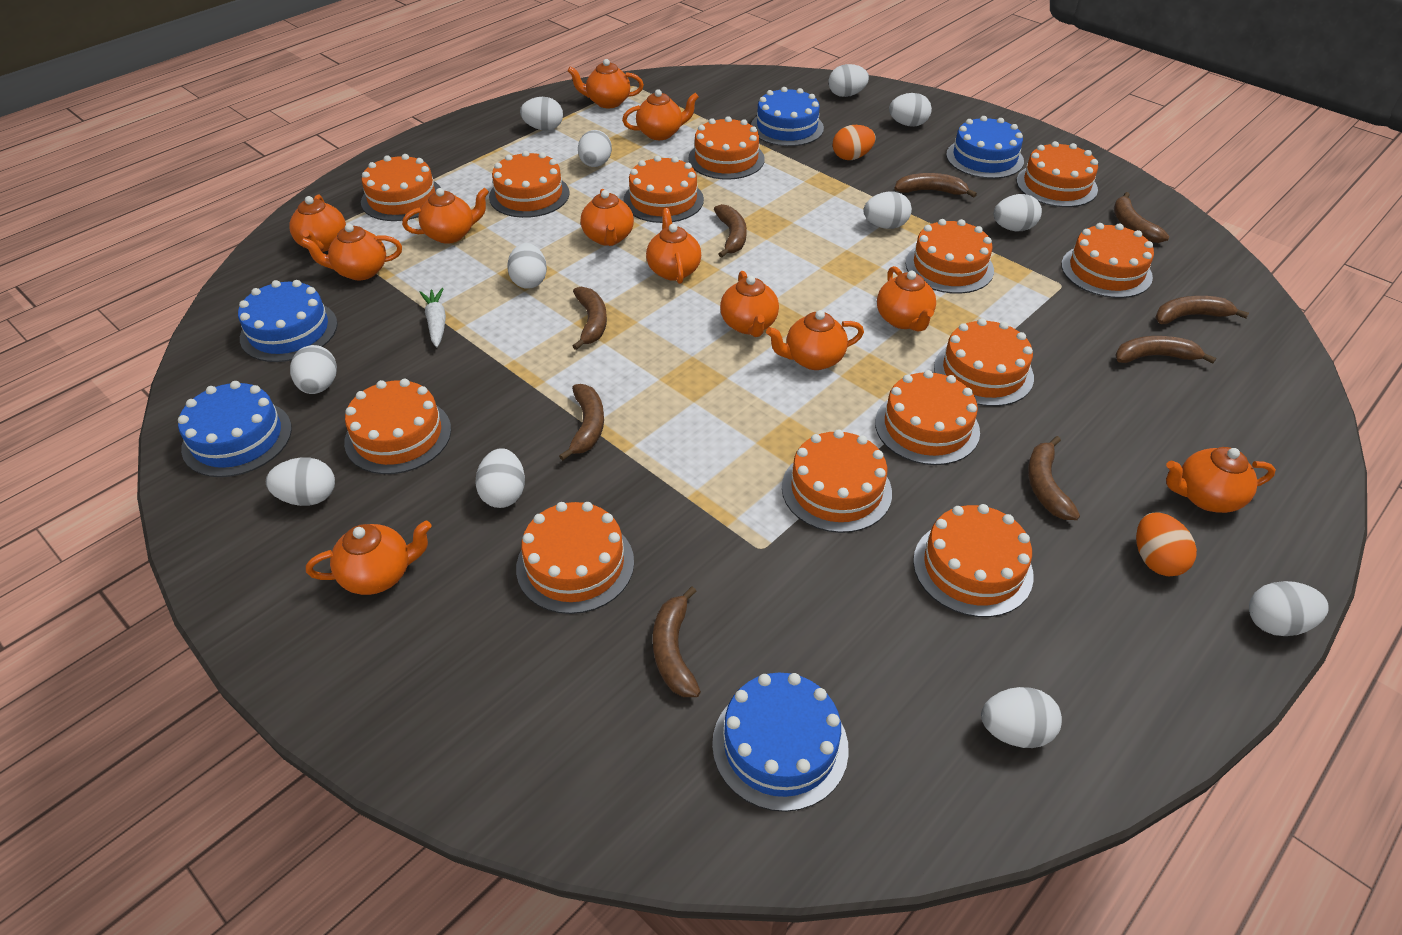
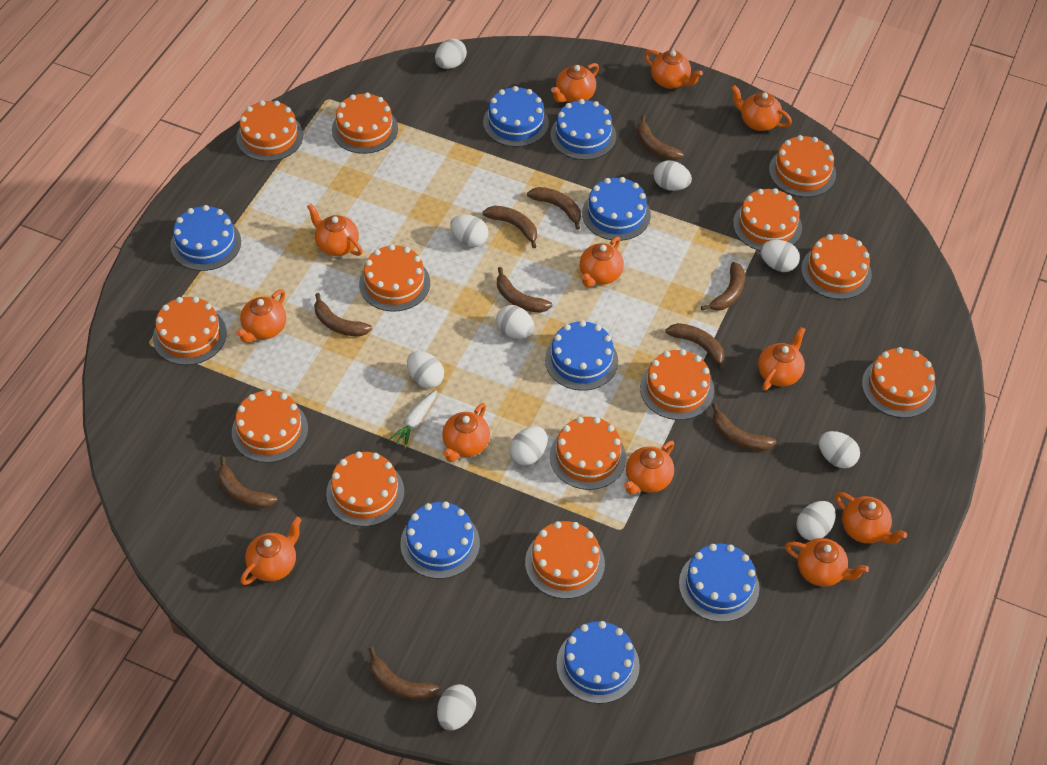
blue cake: [178,381,292,477] [238,280,338,362] [712,673,849,812] [751,87,824,146] [946,116,1024,179] = 5 -> [170,205,241,271] [400,501,480,579] [483,86,549,147] [545,320,618,391] [550,99,616,160] [556,621,640,704] [582,177,651,241] [679,544,760,622] = 8
brown banana: [559,384,604,461] [573,286,607,350] [653,586,701,697] [714,204,747,258] [895,173,977,198] [1028,436,1080,520] [1114,192,1170,243] [1115,336,1216,364] [1155,296,1249,324] = 9 -> [218,457,277,508] [314,293,372,337] [369,647,440,700] [483,206,537,248] [497,267,552,313] [527,187,581,230] [637,115,684,160] [665,323,724,371] [701,262,745,311] [712,403,777,451] = 10
orange egg: [833,125,876,160] [1136,512,1197,576] = 2 -> none = 0
white egg: [266,457,335,506] [290,345,337,394] [475,448,525,508] [507,243,547,289] [520,97,563,131] [578,130,612,167] [828,64,869,97] [863,191,912,229] [889,93,932,127] [981,687,1062,748] [993,194,1042,231] [1249,581,1329,636] = 12 -> [407,351,444,388] [435,39,467,69] [437,684,476,731] [450,215,488,247] [496,305,534,339] [510,426,547,465] [654,161,692,191] [760,240,800,272] [796,501,836,541] [819,431,860,469] = 10

